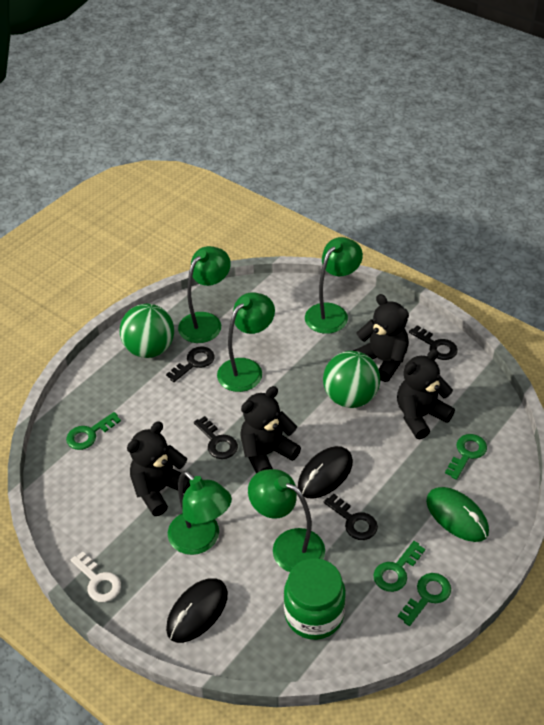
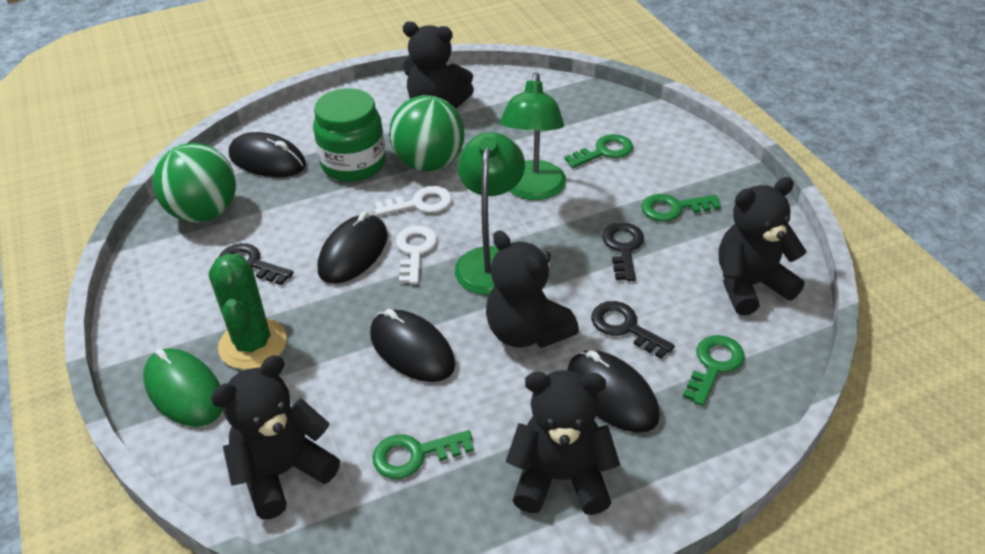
black key: [166,346,215,382] [194,416,238,459] [324,494,378,540] [409,325,458,360] = 4 -> [219,243,294,285] [591,301,675,359] [602,222,644,281] = 3
black mouse: [166,578,228,643] [298,446,353,499] = 2 -> [229,132,306,177] [318,212,388,284] [370,309,455,382] [567,350,660,433] = 4
black teddy bear: [127,421,190,516] [240,386,301,473] [353,294,409,382] [397,349,455,439] = 4 -> [211,355,340,519] [403,21,474,109] [486,230,579,348] [506,370,620,515] [719,177,806,315] = 5
green cactus: none = 0 -> [209,253,287,370] = 1
green lamp: [168,471,232,555] [178,246,231,343] [217,292,275,392] [248,469,325,572] [305,237,363,334] = 5 -> [455,132,525,295] [500,72,566,200] = 2
white key: [71,551,121,602] = 1 -> [375,186,452,216] [396,225,437,284] = 2

